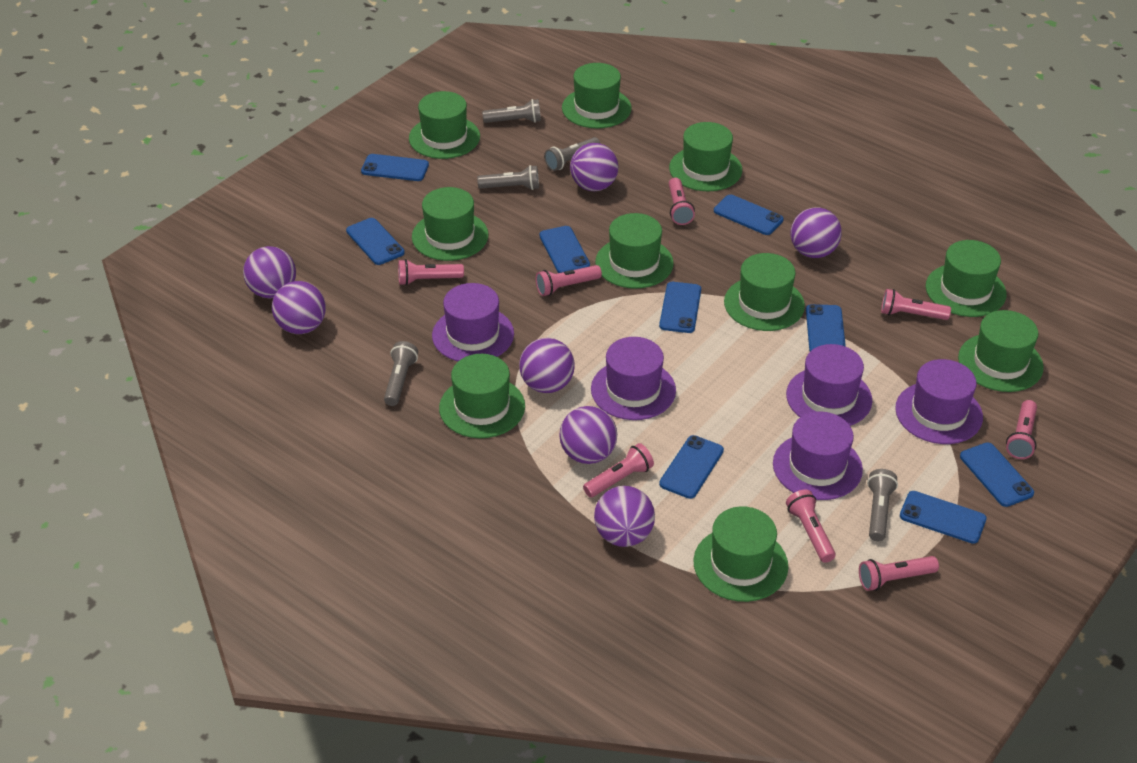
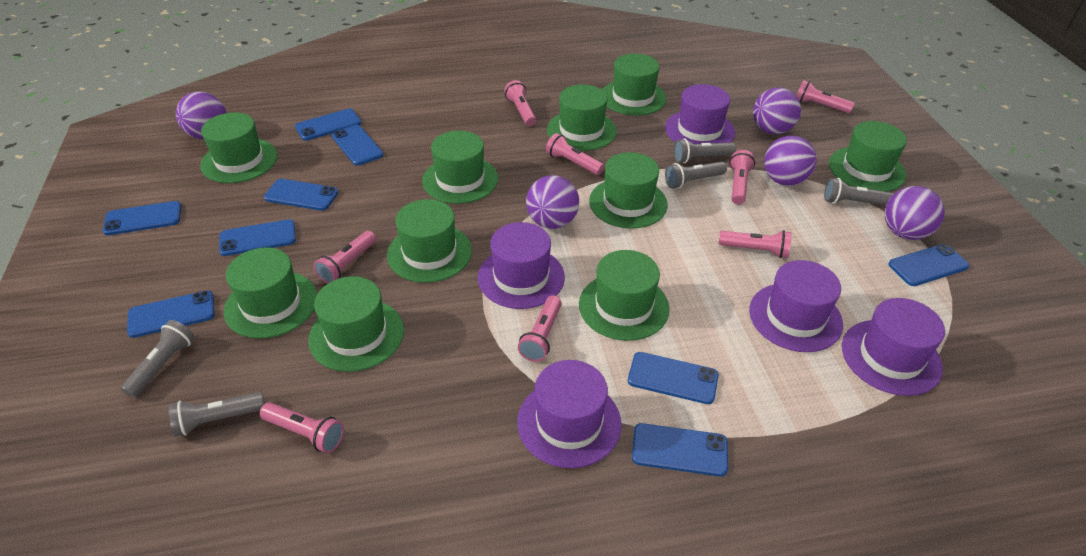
purple ball: [243,246,296,299] [272,281,326,334] [519,338,575,393] [559,406,617,464] [570,143,618,191] [594,486,655,547] [790,207,842,258] = 7 -> [176,92,226,139] [526,175,579,229] [753,87,801,134] [764,136,817,186] [885,186,945,240] = 5

